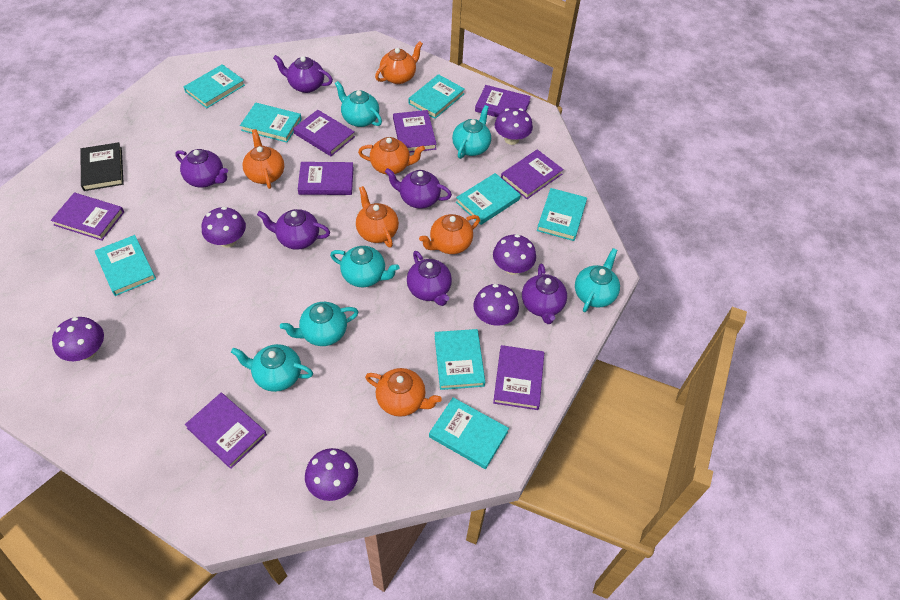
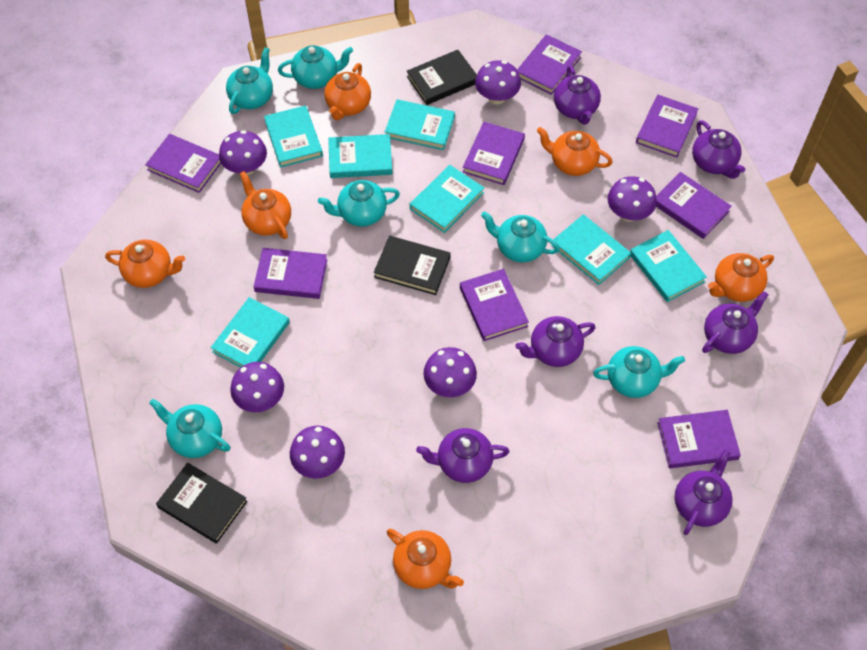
black book: [80,142,124,191] = 1 -> [156,463,247,544] [374,236,451,295] [407,50,477,105] = 3
turquoise book: [95,235,156,296] [184,64,245,108] [240,103,302,143] [408,74,465,119] [429,397,509,469] [435,329,485,390] [456,173,521,225] [537,188,587,241] = 8 -> [211,297,290,368] [264,105,323,168] [328,134,392,178] [385,99,455,150] [410,165,484,233] [551,214,631,285] [630,230,707,302] = 7

